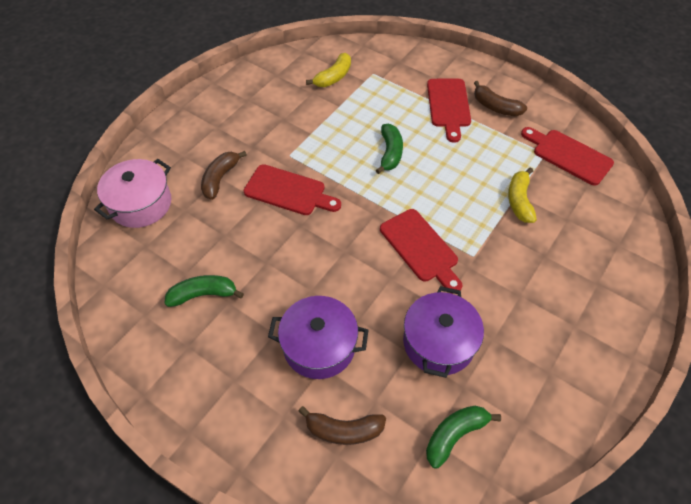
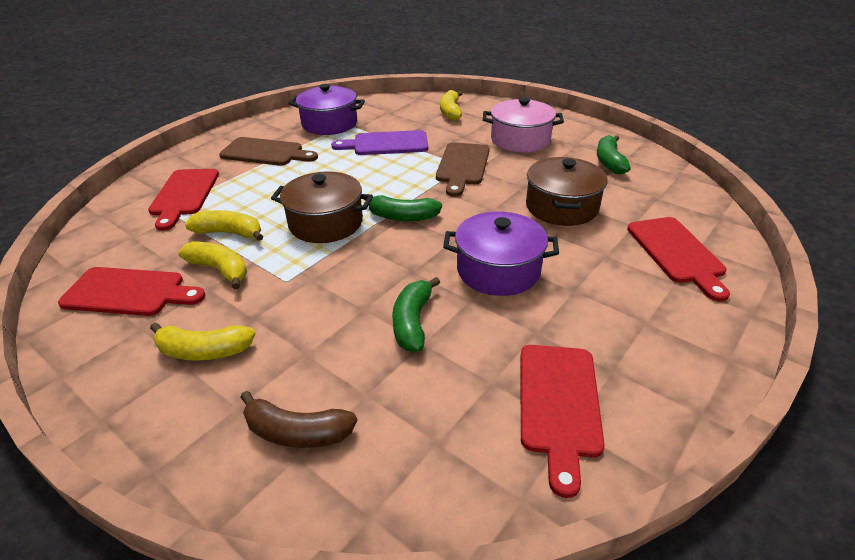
brown banana: [201,151,247,200] [299,406,386,445] [474,81,527,116] = 3 -> [240,391,357,448] = 1
brown cutting board: none = 0 -> [219,137,318,166] [436,142,490,197] = 2
brown pot: none = 0 -> [271,171,373,243] [526,157,608,226] = 2
purple cutting board: none = 0 -> [331,130,428,155] = 1
yellow banana: [306,53,351,87] [508,167,537,223] = 2 -> [150,322,255,361] [179,241,247,289] [185,210,263,241] [440,90,463,121] = 4

